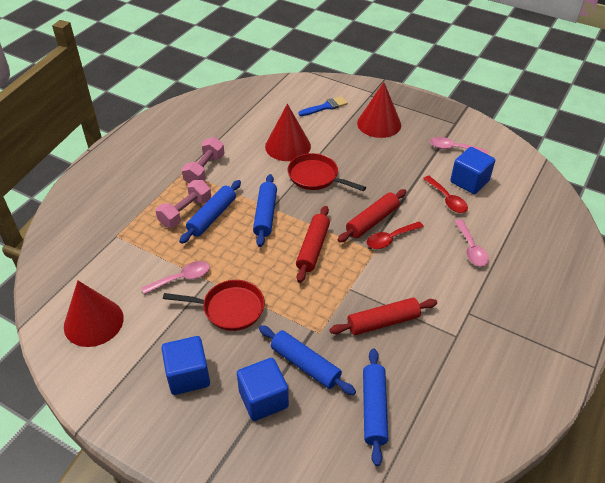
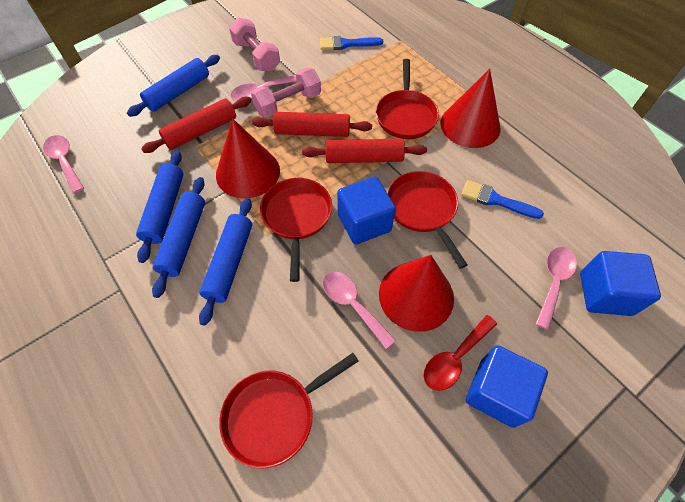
blue brush: [298,96,348,116] = 1 -> [320,36,383,50] [461,180,544,219] = 2
pink spoon: [142,261,210,295] [430,137,488,154] [454,219,489,266] = 3 -> [43,135,84,193] [230,75,297,101] [323,271,396,349] [535,247,577,330] = 4
red pan: [163,280,265,331] [288,153,366,191] = 2 -> [219,353,359,469] [260,178,332,282] [376,59,439,139] [387,171,467,269] = 4
red spoon: [367,221,424,249] [423,176,468,213] = 2 -> [424,315,497,391] = 1

